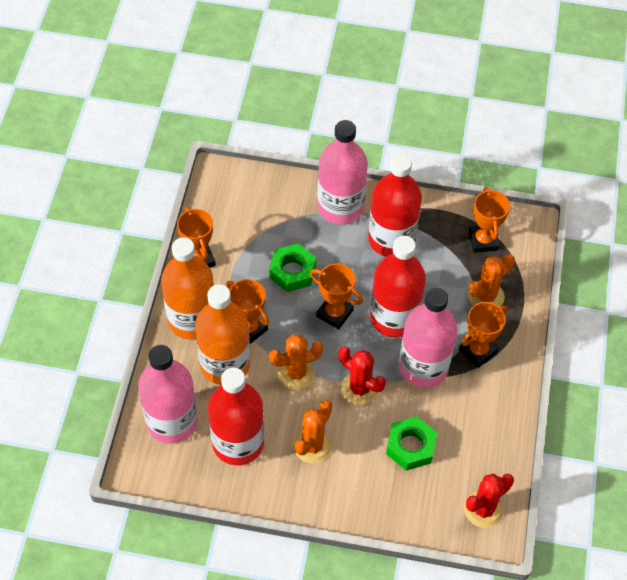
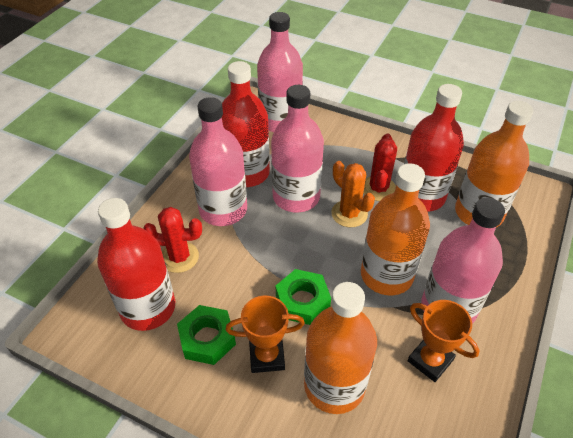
orange bottle: [161,237,214,340] [195,284,250,385] = 2 -> [304,282,377,414] [361,163,430,295] [455,101,533,228] = 3
orange cactus: [269,334,323,390] [293,400,332,464] [468,254,515,307] = 3 -> [331,161,375,227] = 1
orange trophy: [177,207,216,268] [226,279,269,344] [310,264,363,329] [459,302,508,368] [469,187,510,253] = 5 -> [226,296,305,373] [408,300,479,382] = 2
pink bottle: [138,345,198,444] [318,120,368,225] [399,287,457,388] = 3 -> [189,97,247,226] [257,12,303,132] [271,85,324,213] [421,198,505,324] = 4

